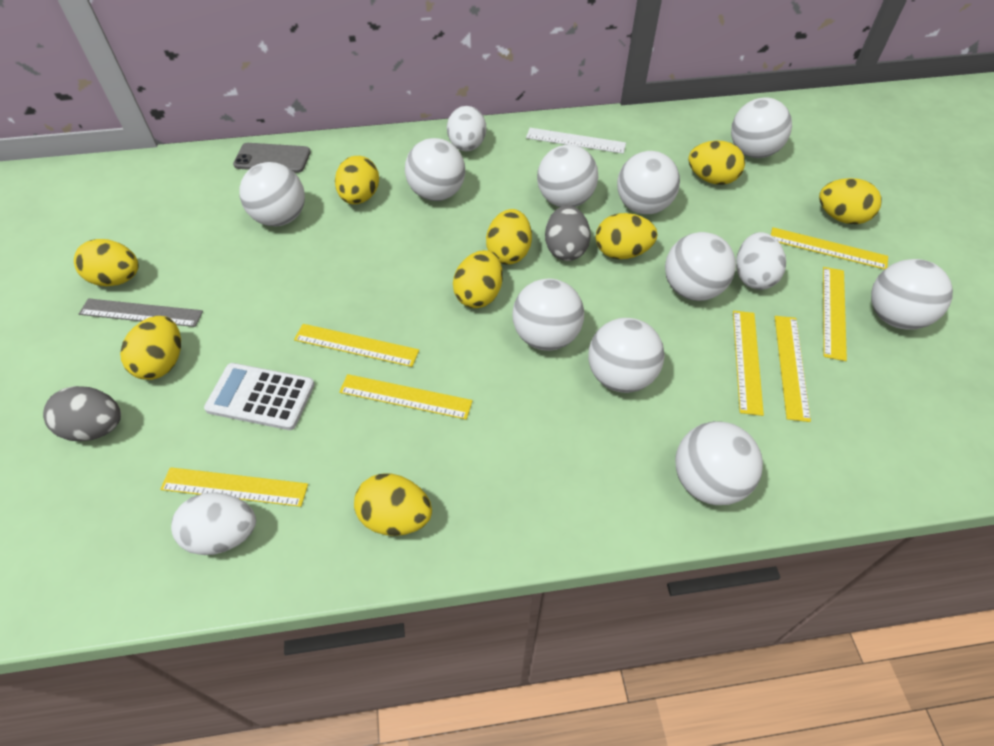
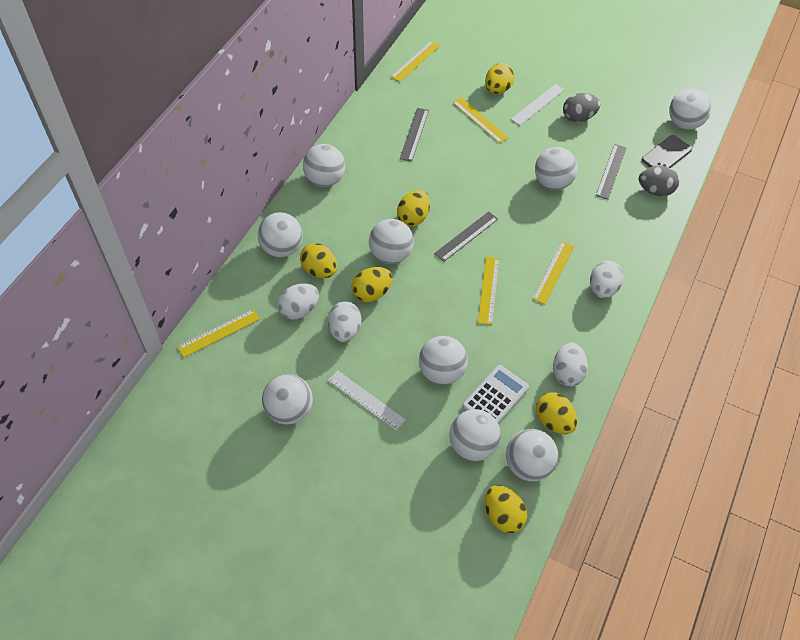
grey ruler: [79,298,203,327] = 1 -> [400,108,429,162] [434,211,498,262] [596,144,627,199] = 3
white ball: [239,162,305,226] [405,138,465,201] [512,279,584,351] [537,145,598,207] [588,318,665,393] [617,151,680,214] [665,232,736,301] [675,421,763,505] [731,98,792,158] [871,259,953,330] = 10 -> [257,212,303,257] [262,374,313,425] [303,144,345,187] [369,219,414,264] [419,336,468,385] [449,409,501,461] [506,429,559,481] [535,147,578,190] [669,88,711,130] = 9
white egg: [171,492,256,555] [447,106,486,151] [736,232,786,290] = 3 -> [277,284,319,320] [328,301,361,342] [553,342,588,387] [590,261,623,298] = 4
white ruler: [526,128,626,154] = 1 -> [328,370,405,430] [511,84,565,126] = 2
yellow egg: [74,239,139,287] [120,316,181,380] [335,156,379,204] [354,474,432,536] [453,250,503,308] [486,209,532,265] [596,213,657,259] [688,141,745,185] [819,178,882,224] = 9 -> [300,243,337,278] [352,267,392,302] [397,190,430,226] [485,63,515,94] [485,485,527,533] [536,392,577,434] = 6
yellow ruler: [160,467,308,507] [294,324,419,367] [339,374,473,420] [733,311,764,416] [771,227,888,269] [775,316,811,422] [823,267,847,361] = 7 -> [177,309,260,358] [391,40,441,82] [452,97,509,144] [478,256,500,325] [532,241,574,304] = 5

